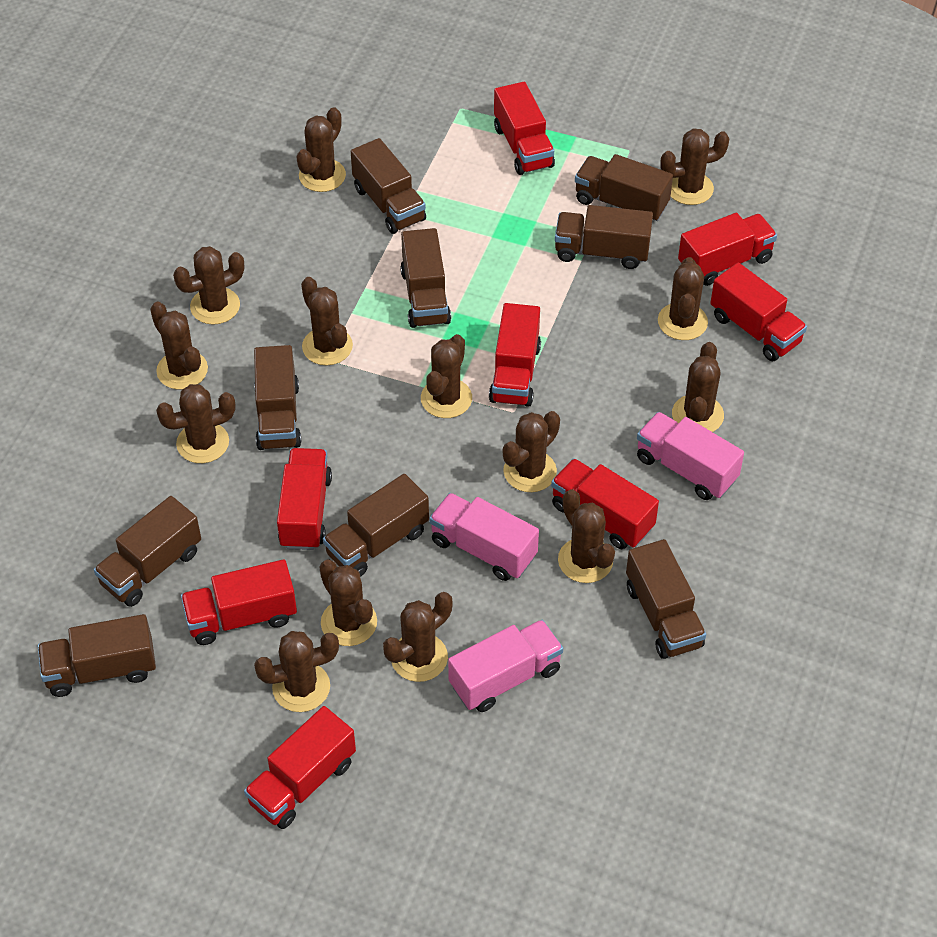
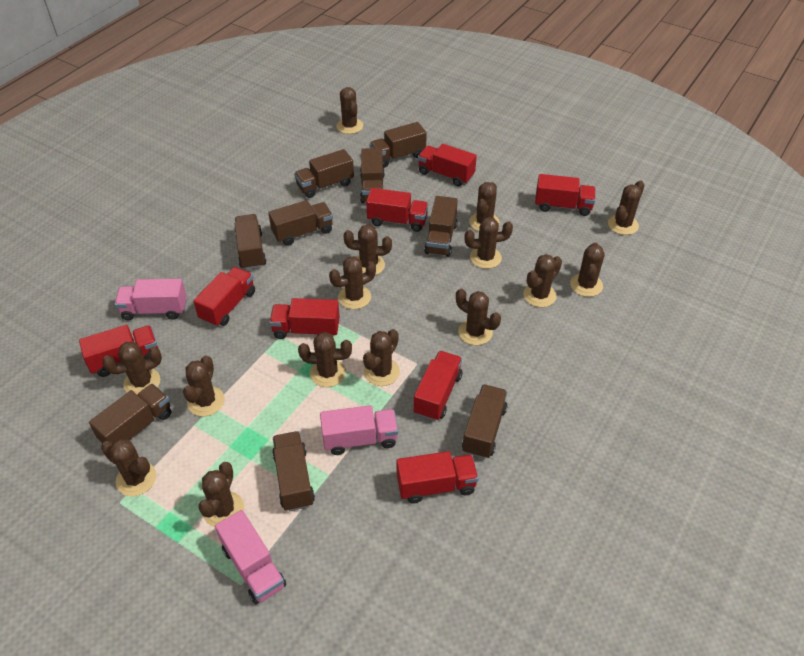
brown cactus: [150,302,208,390] [156,384,236,463] [173,246,244,325] [254,631,339,712] [296,107,346,192] [301,277,353,365] [319,560,377,646] [383,592,452,682] [421,334,472,418] [503,411,560,492] [558,489,615,583] [658,257,708,340] [660,128,729,205] [672,342,724,432] = 14 -> [101,439,156,496] [102,342,162,395] [183,355,225,416] [198,462,244,527] [298,332,352,387] [329,256,376,309] [336,87,363,134] [344,224,392,275] [363,329,400,386] [456,289,501,345] [464,217,513,269] [469,182,500,231] [523,254,562,307] [570,243,605,297] [608,180,645,235] = 15

